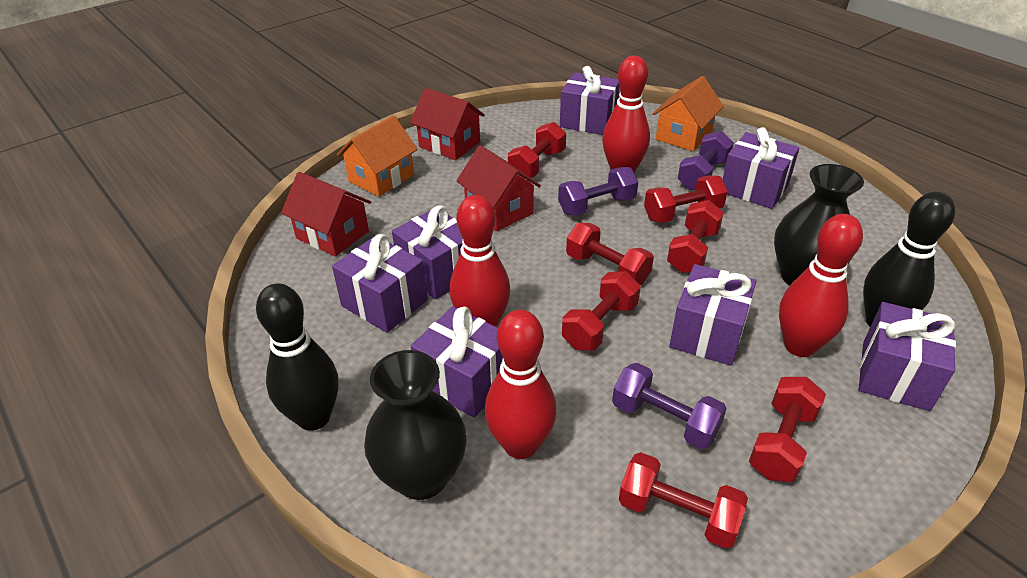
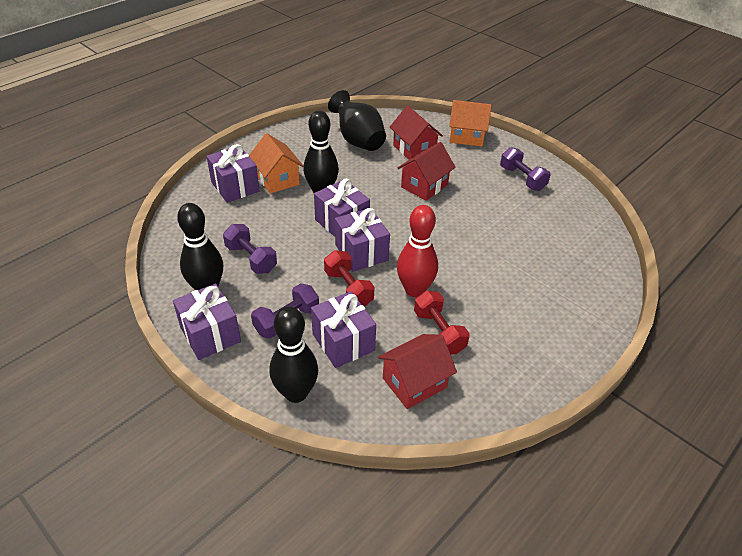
black bowling pin: [256,283,338,431] [863,192,955,327] = 2 -> [177,203,223,290] [270,306,318,403] [303,110,339,193] = 3
black vase: [364,350,467,500] [774,164,864,286] = 2 -> [328,90,386,151] = 1
purple gift: [332,234,428,333] [392,205,463,300] [411,306,503,418] [560,66,620,135] [669,264,756,366] [722,127,799,209] [859,302,956,411] = 7 -> [173,283,241,360] [206,144,260,203] [311,291,376,368] [314,179,370,237] [335,208,390,272] = 5
red bowling pin: [450,195,511,327] [485,310,557,459] [602,56,650,172] [779,214,863,357] = 4 -> [397,205,438,297] = 1
red dumbbell: [508,122,566,179] [562,271,641,351] [566,223,654,285] [619,452,748,548] [644,175,728,223] [667,200,724,273] [749,377,826,482] = 7 -> [324,250,375,307] [414,290,470,354] = 2

